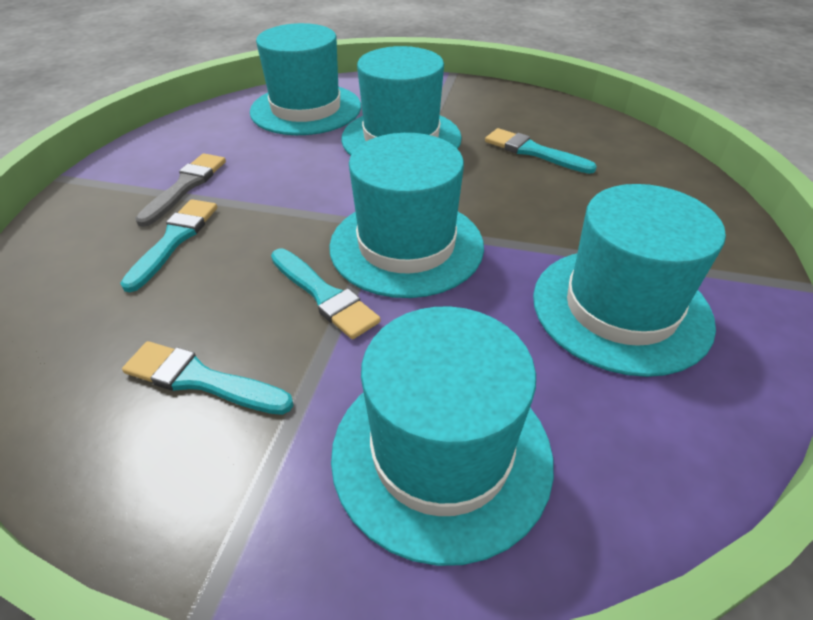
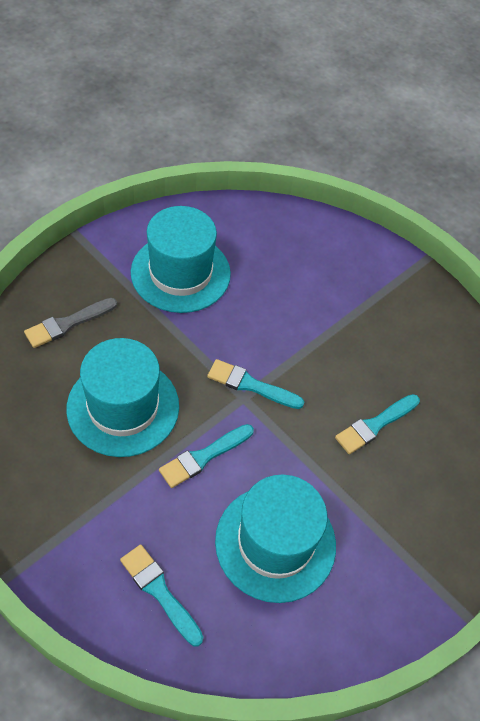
turquoise hat: [250,23,361,135] [329,133,484,298] [331,306,554,566] [341,46,462,155] [533,184,726,377] = 5 -> [66,338,179,457] [131,206,231,313] [215,475,336,603] = 3

